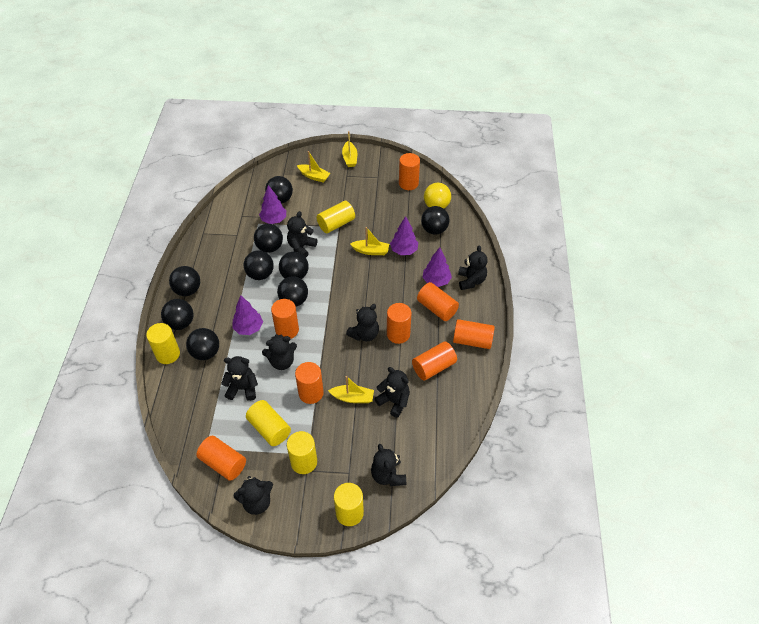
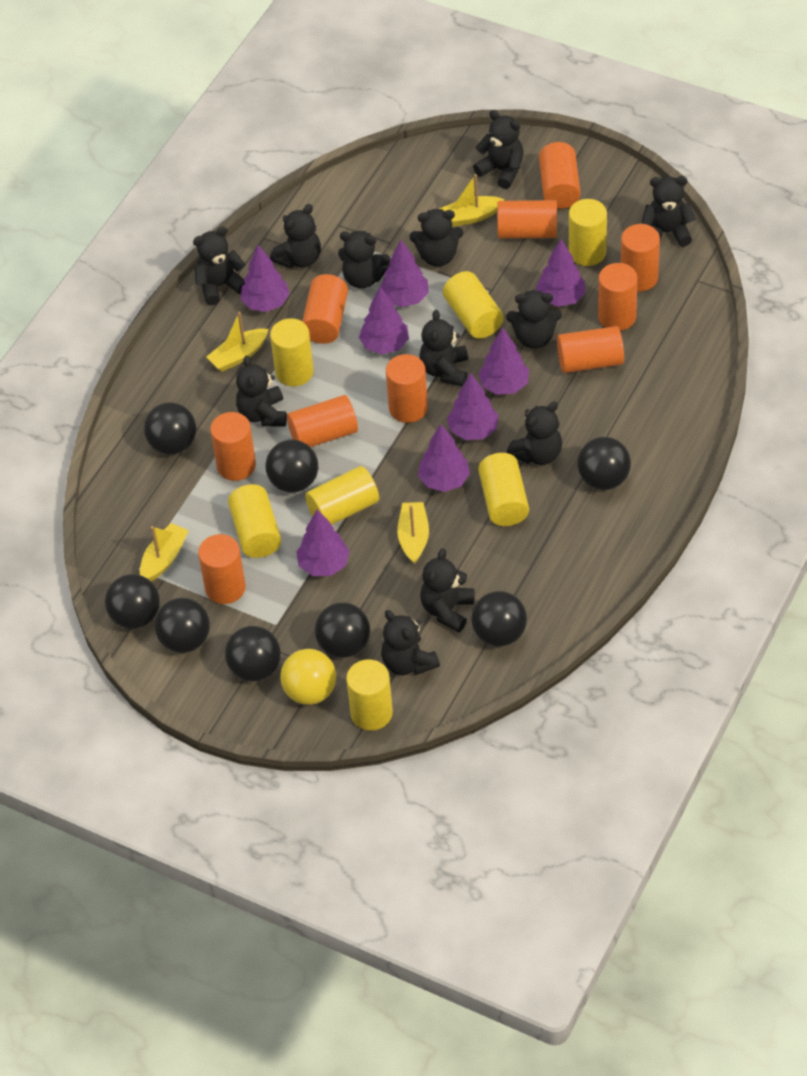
black ball: [161,299,193,330] [169,266,200,296] [186,328,219,360] [244,250,274,280] [254,224,283,253] [265,176,293,204] [277,276,308,307] [279,252,309,279] [421,206,450,235] = 9 -> [105,574,160,629] [144,402,196,455] [155,598,210,653] [225,626,281,682] [265,440,318,493] [315,602,370,658] [472,591,527,646] [577,437,631,490] = 8
black teddy bear: [221,356,258,401] [233,476,273,515] [262,334,297,370] [287,211,317,258] [346,304,379,341] [371,444,406,486] [374,367,410,418] [458,245,488,290] = 8 -> [193,227,246,305] [236,356,287,427] [270,204,321,268] [338,231,391,289] [381,610,440,675] [410,209,464,267] [420,310,468,386] [420,548,475,632] [473,110,523,189] [506,290,562,349] [507,401,562,465] [641,176,695,247] = 12
orange cylinder: [196,436,246,481] [271,299,299,339] [295,362,324,404] [387,303,412,344] [399,153,420,190] [412,341,457,381] [417,282,459,321] [453,319,495,349] = 8 -> [198,534,246,604] [210,412,256,481] [287,395,358,447] [302,274,348,344] [386,354,428,423] [497,200,557,239] [539,142,581,209] [557,326,624,373] [598,263,638,331] [621,224,660,291] = 10
purple tree: [232,295,263,335] [259,185,286,224] [390,216,418,255] [422,247,452,287] = 4 -> [240,245,290,312] [296,509,350,576] [359,287,409,354] [381,240,429,307] [418,424,470,492] [447,373,499,440] [478,327,529,395] [536,239,585,307] = 8
yellow cylinder: [146,323,180,364] [246,400,291,446] [287,431,317,474] [317,201,355,233] [334,483,364,526] = 5 -> [228,484,281,558] [270,318,314,386] [305,466,379,525] [346,659,393,731] [443,271,504,339] [478,453,529,526] [569,199,607,266] = 7

